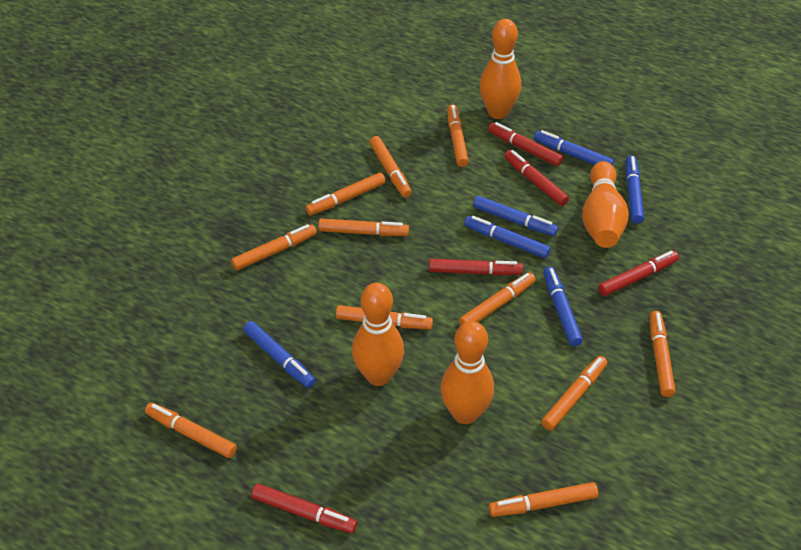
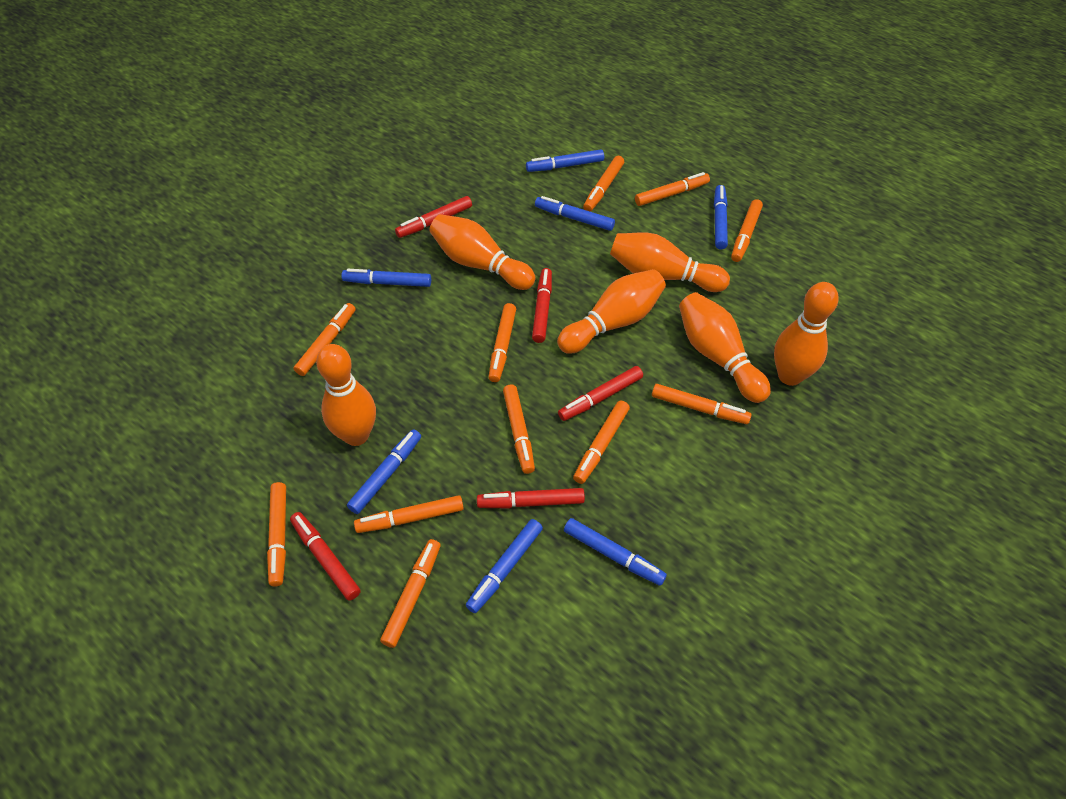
blue marker: [243,321,316,388] [464,216,550,258] [473,196,558,236] [534,130,614,165] [543,267,583,346] [626,156,644,224] = 6 -> [341,269,431,287] [347,429,421,514] [466,519,543,613] [526,149,604,172] [535,196,615,231] [564,518,667,586] [714,185,728,249] = 7
orange bowling pin: [352,282,404,386] [440,321,494,424] [480,19,521,119] [582,161,629,248] = 4 -> [316,344,376,446] [430,214,536,290] [557,269,666,354] [610,233,730,292] [679,292,771,403] [774,282,839,386] = 6

